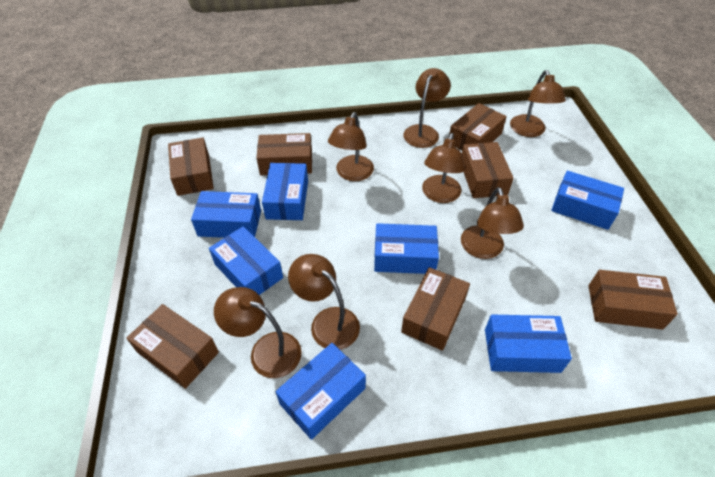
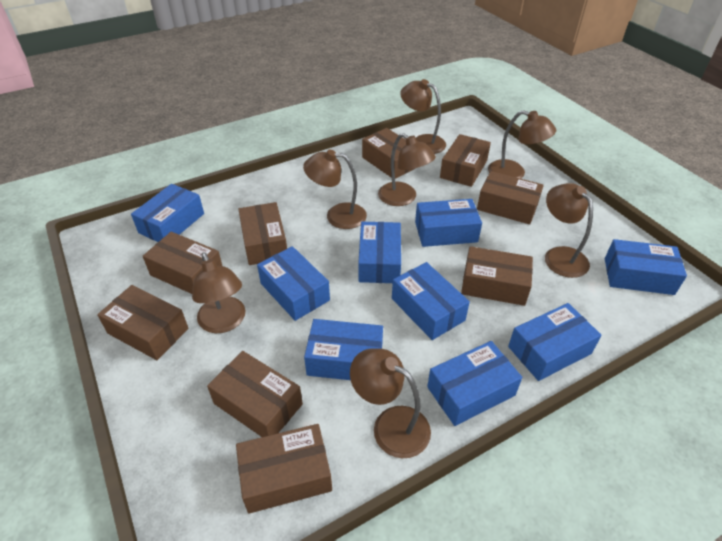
blue box: [191,191,261,238] [209,226,283,295] [262,163,308,220] [275,343,366,440] [374,223,439,274] [485,315,572,373] [551,171,624,230] = 7 -> [131,184,204,242] [257,246,330,321] [304,319,383,380] [358,222,401,283] [392,262,470,340] [415,199,482,247] [427,341,522,426] [508,303,601,381] [605,239,687,295] = 9
brown box: [126,304,219,389] [168,137,214,196] [256,133,312,175] [401,267,470,351] [449,103,507,151] [462,142,514,198] [589,270,678,330] = 7 -> [97,285,189,360] [143,232,222,294] [207,351,303,437] [236,424,332,514] [238,202,287,265] [362,128,416,179] [440,134,491,187] [461,246,533,306] [477,171,544,224] = 9

